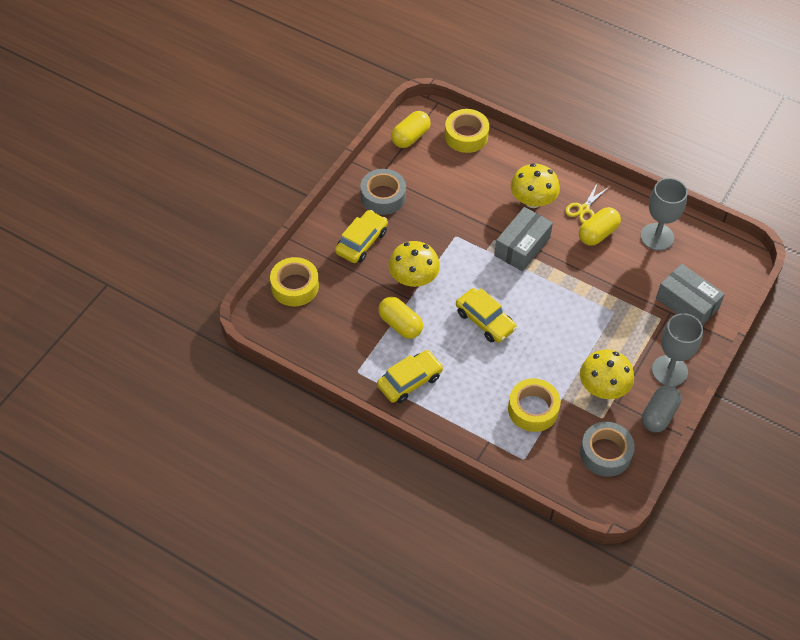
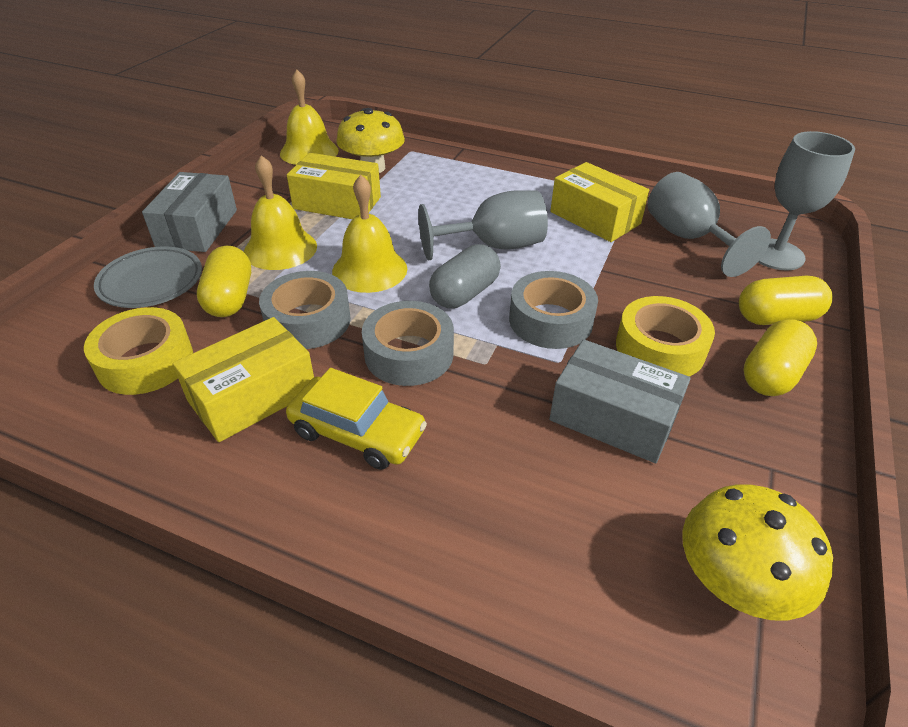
grey goblet: [640,178,688,251] [652,313,703,386] = 2 -> [418,190,548,261] [648,172,771,277] [758,131,855,271] = 3
grey plate: none = 0 -> [94,247,202,308] = 1
grey tape: [360,169,406,215] [580,422,635,477] = 2 -> [259,271,351,349] [362,301,454,386] [509,271,598,349] = 3
yellow bell: none = 0 -> [244,155,317,270] [280,70,339,165] [332,175,407,293] = 3
yellow box: none = 0 -> [172,317,314,442] [287,153,381,219] [550,162,649,242] = 3
yellow car: [335,210,388,263] [377,350,443,403] [456,288,517,343] = 3 -> [286,368,427,470] = 1
yellow mushroom: [389,241,440,287] [511,163,560,208] [580,349,634,399] = 3 -> [336,108,405,173] [682,484,833,620] = 2
yellow scissors: [565,182,609,223] = 1 -> none = 0
yellow tape: [270,257,319,306] [445,109,489,153] [508,378,561,432] = 3 -> [84,307,193,395] [616,296,715,376] = 2

